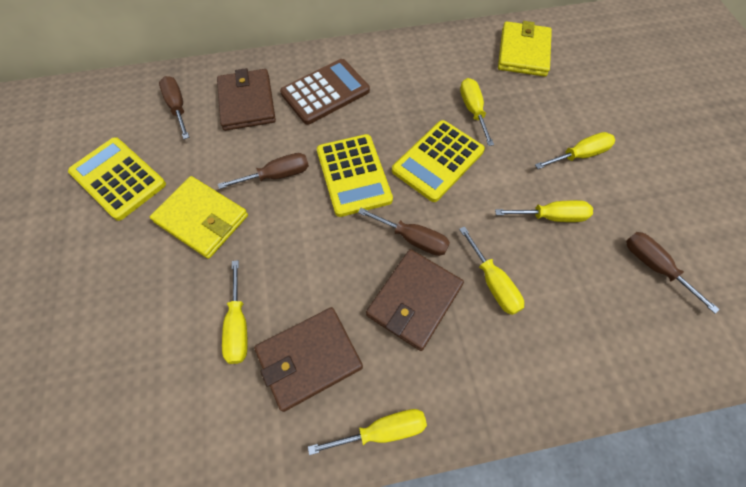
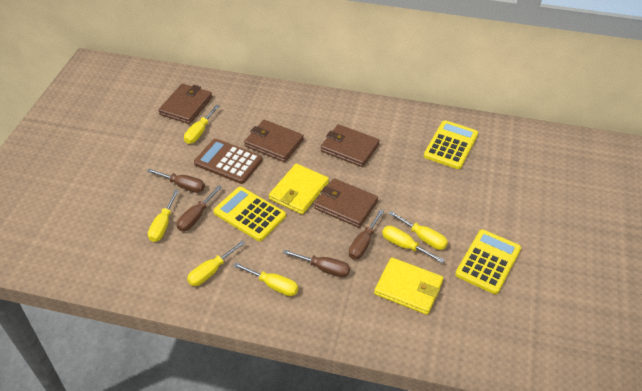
brown wallet: [217,68,276,131] [254,307,363,412] [366,249,464,351] = 3 -> [158,83,212,124] [244,120,304,162] [314,178,378,228] [321,124,380,167] = 4

